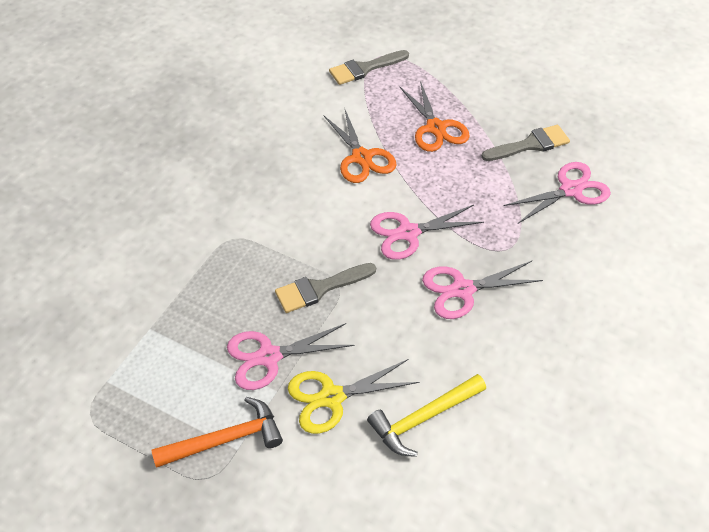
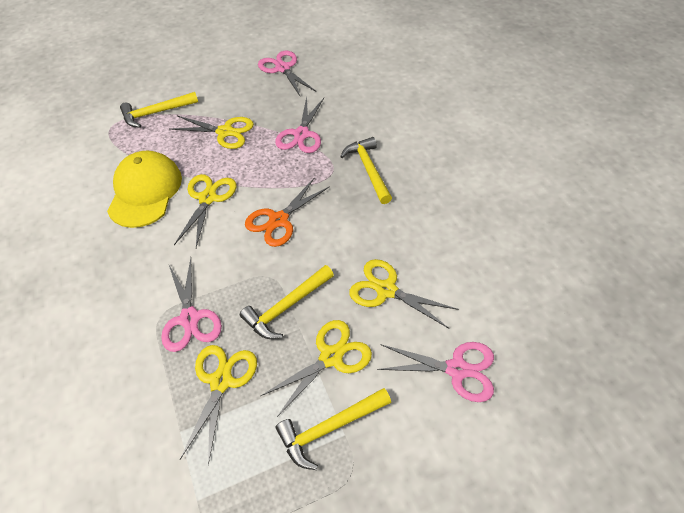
grey brush: [275,263,376,313] [329,50,409,85] [481,125,570,161] = 3 -> none = 0
orange hammer: [151,397,283,468] = 1 -> none = 0
orange scissors: [324,110,396,183] [400,81,470,152] = 2 -> [245,178,330,247] = 1
yellow cap: none = 0 -> [107,151,182,228] = 1
yellow hammer: [367,374,486,457] = 1 -> [120,92,198,128] [240,265,334,339] [276,388,391,470] [340,137,392,204] = 4
yellow scissors: [288,359,419,434] = 1 -> [170,116,254,149] [174,174,236,248] [180,345,257,465] [261,320,372,417] [349,259,458,329] = 5

